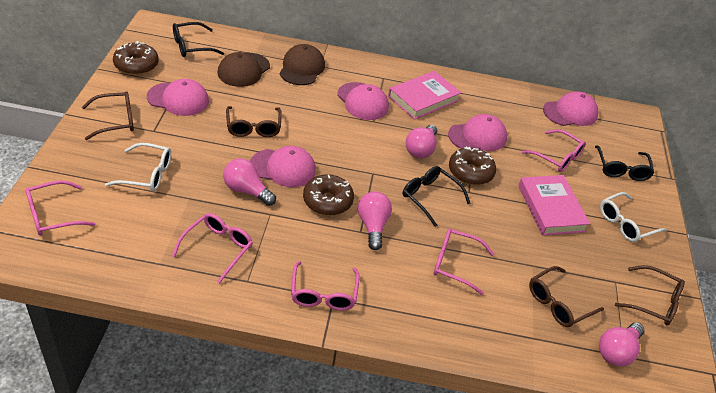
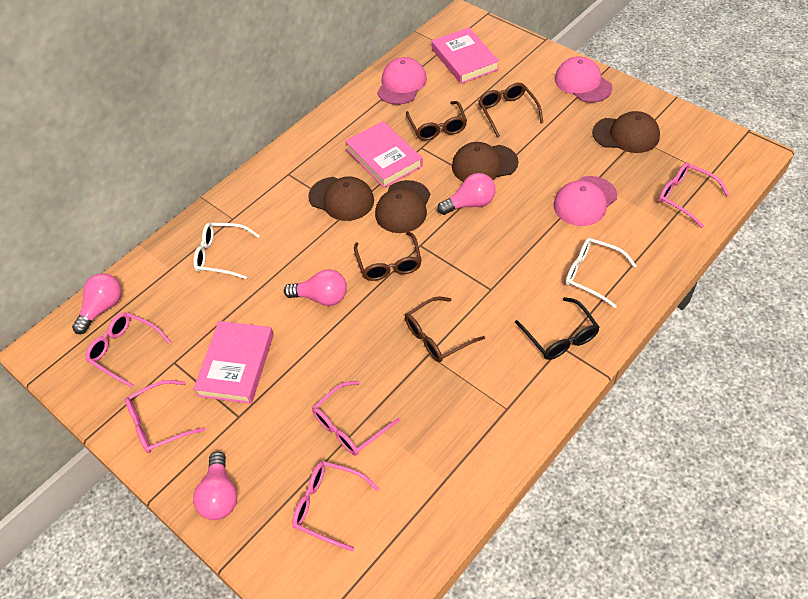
black glasses: [173,22,224,57] [403,166,471,227] [595,146,654,181] = 3 -> [515,297,599,360] = 1
brown cap: [217,52,270,87] [280,44,325,85] = 2 -> [308,177,374,221] [375,180,430,233] [452,142,518,182] [592,111,660,153] = 4
brown donut: [113,41,159,75] [303,174,354,216] [449,147,496,185] = 3 -> none = 0
pink book: [388,71,461,120] [518,175,590,235] = 2 -> [193,321,274,404] [345,121,423,188] [432,27,499,84] = 3
pink cap: [147,79,209,116] [250,146,316,187] [337,82,389,120] [448,114,507,151] [543,91,599,126] = 5 -> [377,57,427,105] [554,176,617,226] [555,57,613,103] = 3

